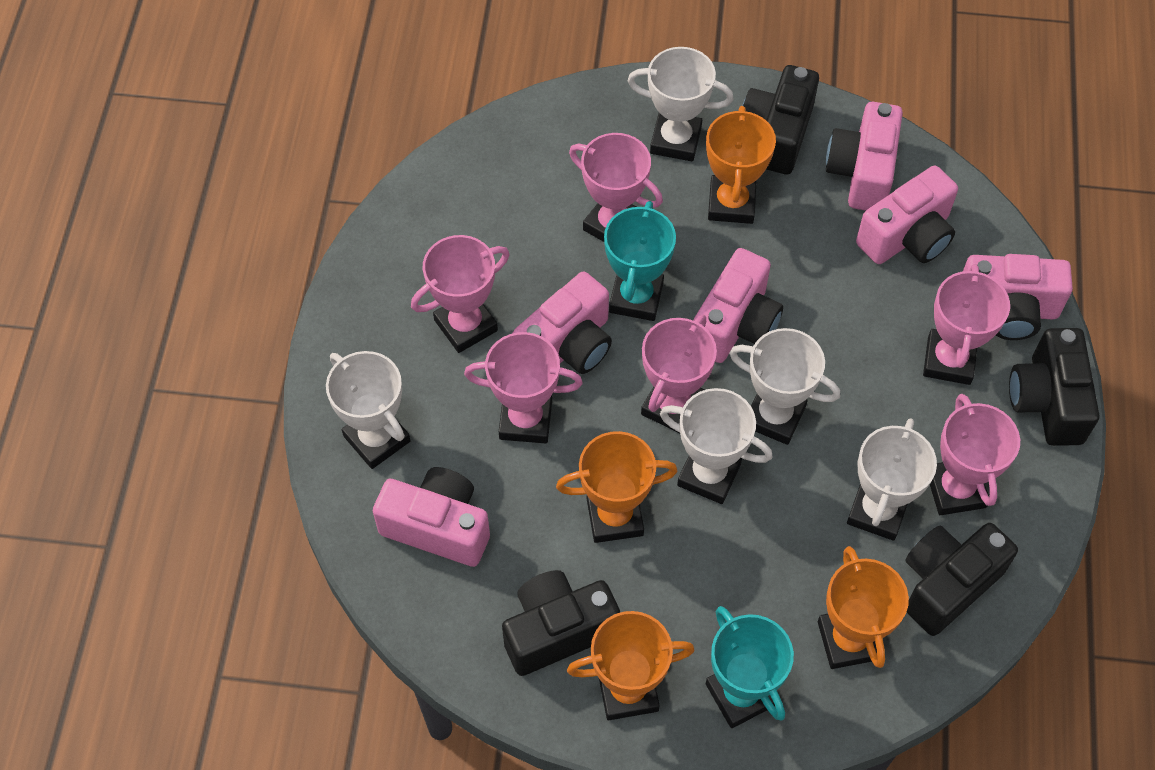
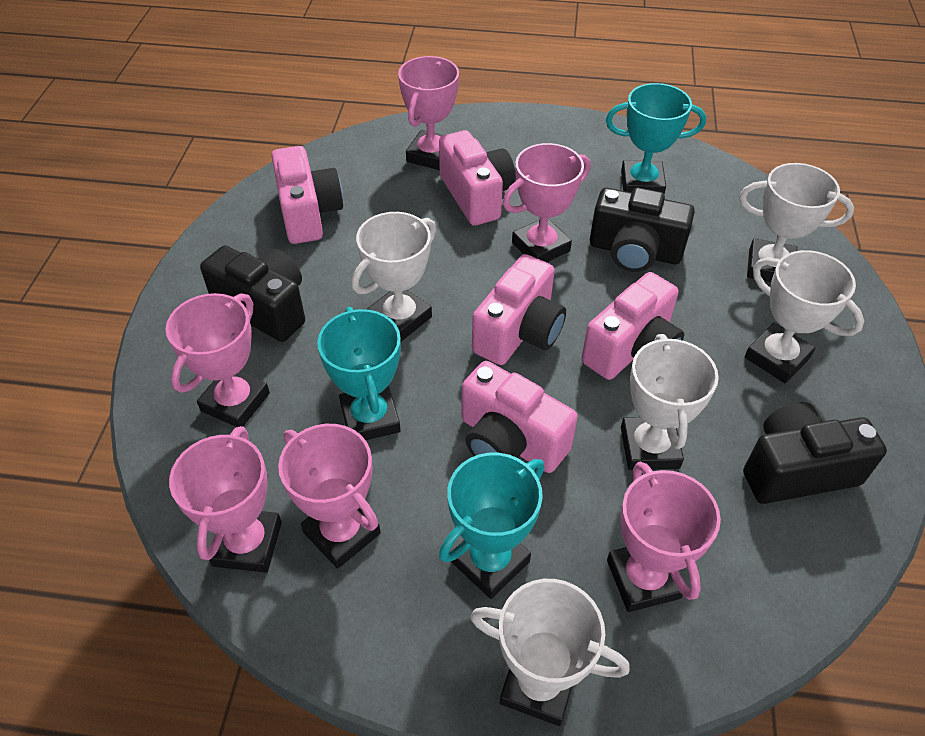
black camera: [502,570,620,676] [742,65,819,175] [905,523,1018,636] [1009,328,1099,446] = 4 -> [200,246,305,342] [590,187,695,272] [743,402,887,504] = 3
orange trophy: [556,431,677,543] [567,611,694,720] [706,106,776,224] [818,546,909,669] = 4 -> none = 0
pink camera: [373,467,490,567] [513,272,612,374] [693,248,783,363] [826,102,903,211] [856,166,958,264] [963,254,1073,340] = 6 -> [271,146,343,244] [439,130,516,226] [462,361,578,473] [472,254,566,365] [582,272,684,380] = 5
turquoise trophy: [604,201,676,321] [706,606,794,728] = 2 -> [317,307,401,440] [439,453,545,599] [606,83,706,194] = 3

